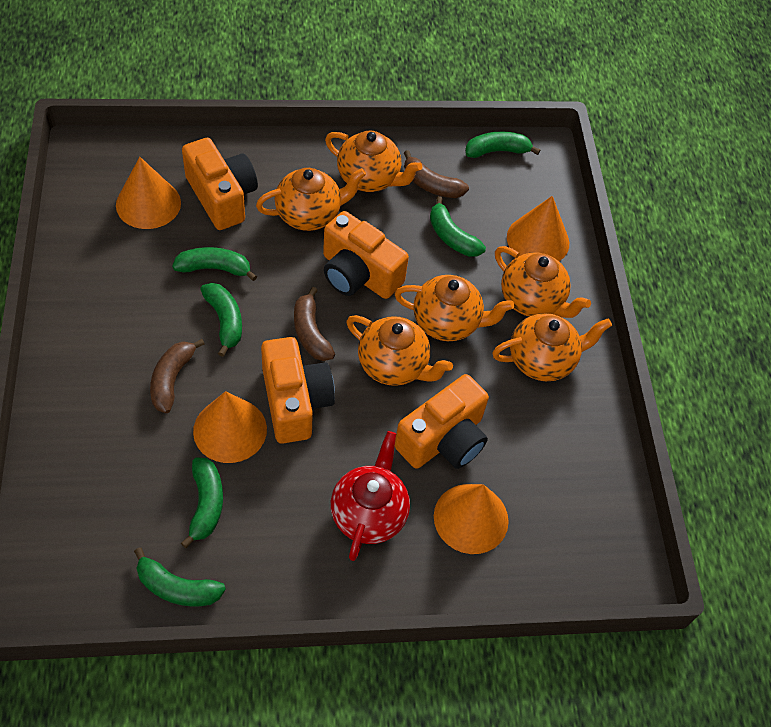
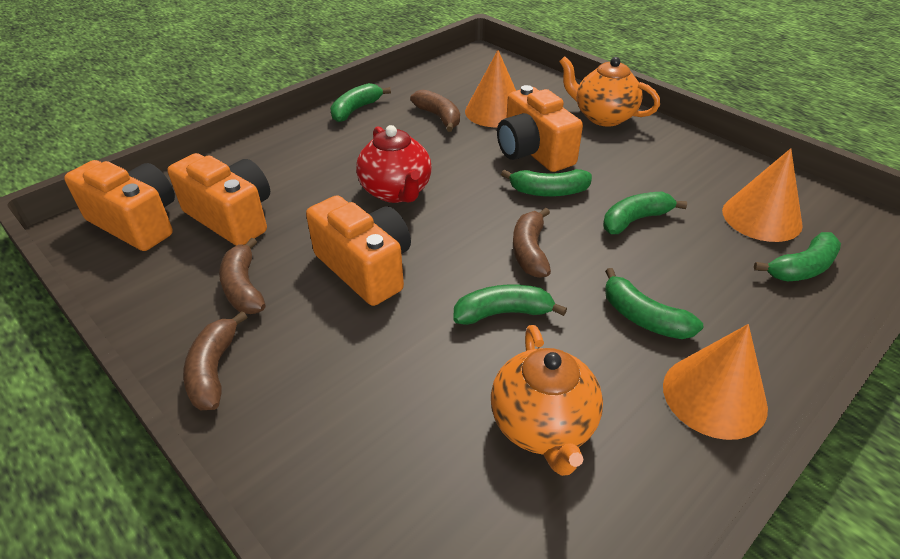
brown banana: [150,339,205,413] [294,287,335,361] [404,150,469,198] = 3 -> [183,311,247,410] [219,238,265,314] [410,90,460,132] [513,208,551,278] = 4
orange cone: [116,157,181,229] [193,391,267,463] [434,484,509,554] [507,196,569,261] = 4 -> [465,50,516,127] [663,324,768,440] [722,148,803,242] = 3
orange teapot: [256,168,366,231] [325,130,422,192] [347,315,453,386] [395,275,514,341] [492,313,612,381] [495,246,591,318] = 6 -> [491,325,603,476] [559,56,660,126] = 2

